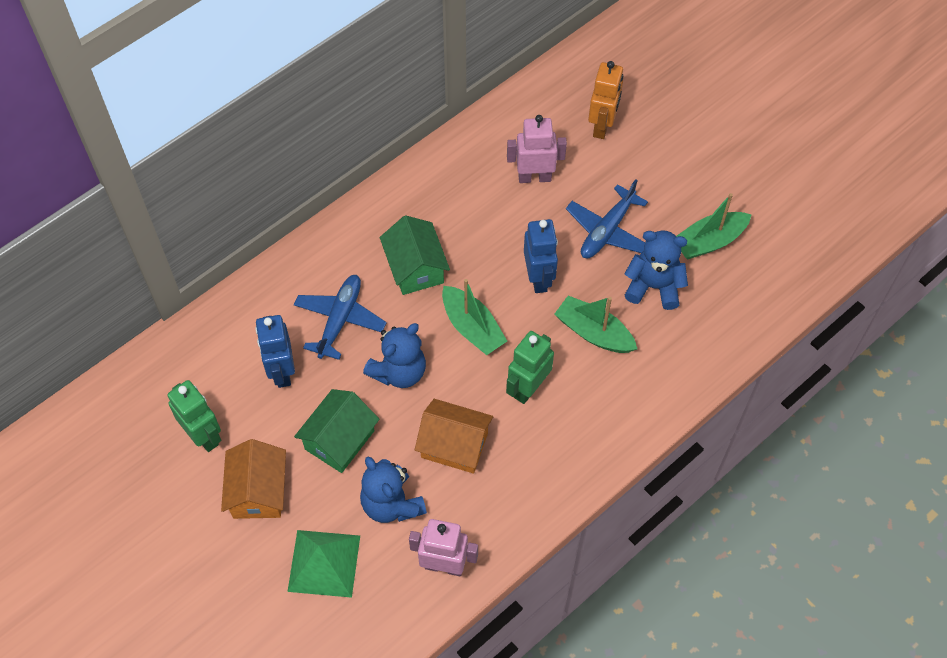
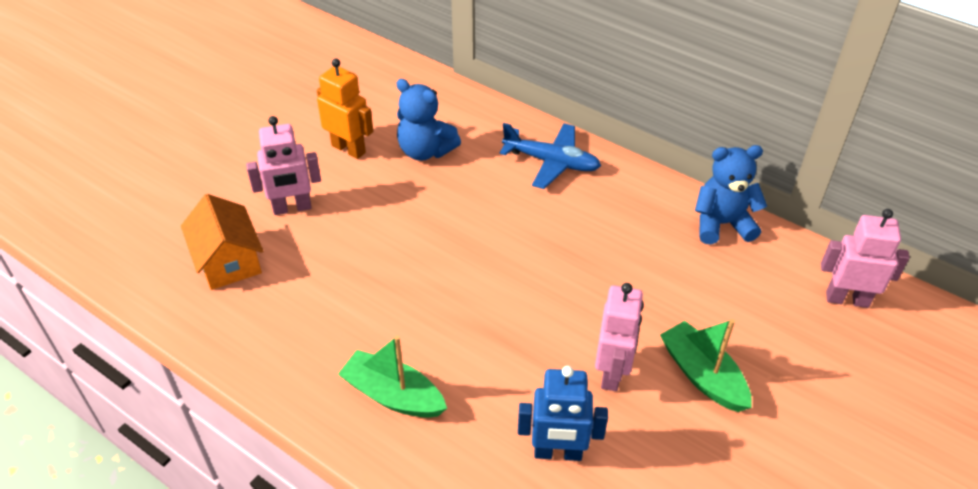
blue plane: [294,275,387,360] [566,179,648,258] = 2 -> [500,123,601,189] = 1
blue robot: [255,315,295,388] [524,219,558,293] = 2 -> [518,366,608,461] = 1
blue teddy bear: [360,457,427,523] [363,323,426,388] [625,230,688,310] = 3 -> [396,79,461,161] [695,145,767,244] = 2
green boat: [442,279,507,355] [555,296,637,353] [676,193,752,259] = 3 -> [338,336,447,418] [660,319,752,412] = 2
green house: [294,389,379,473] [380,215,450,295] = 2 -> none = 0
green pyramid: [287,530,360,598] = 1 -> none = 0
green robot: [167,380,221,452] [506,331,554,404] = 2 -> none = 0
orange house: [221,439,286,519] [415,399,493,474] = 2 -> [181,194,263,290] = 1
pink robot: [409,519,478,576] [507,115,567,183] = 2 -> [246,116,321,215] [595,283,644,391] [821,209,910,308] = 3

